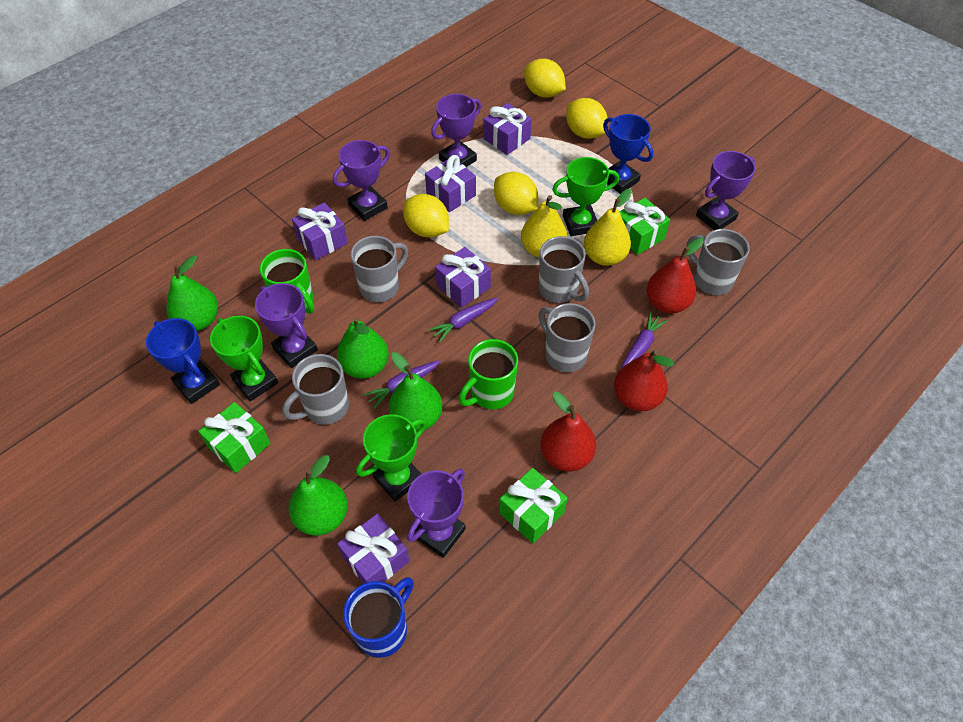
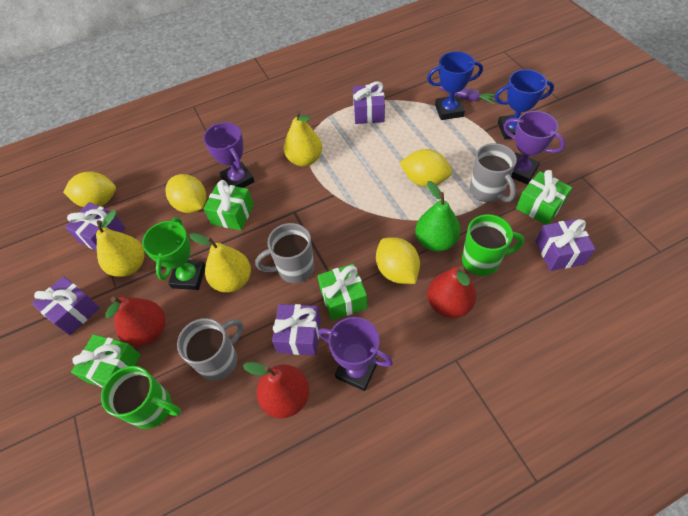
blue mug: [343,577,414,658] = 1 -> none = 0
green gift: [198,402,270,473] [499,468,567,543] [619,198,670,255] = 3 -> [71,334,140,388] [203,180,254,231] [317,264,367,320] [516,170,572,225] = 4
green pear: [166,255,218,331] [288,455,348,536] [337,317,389,379] [389,352,443,432] = 4 -> [415,181,460,251] = 1
green trophy: [210,316,278,401] [356,414,427,502] [552,157,619,236] = 3 -> [142,217,206,290] = 1
grey mug: [282,354,349,425] [351,236,408,303] [539,236,589,303] [539,303,595,372] [686,229,750,296] = 5 -> [177,318,244,381] [255,223,314,283] [470,143,517,202] = 3
purple carrot: [363,360,440,409] [429,297,498,343] [622,312,667,367] = 3 -> [439,86,496,104] = 1
purple trophy: [255,283,318,368] [333,140,390,221] [407,469,466,558] [431,94,481,167] [696,151,756,230] = 5 -> [203,122,255,188] [318,317,393,391] [503,111,566,184] = 3
yellow pear: [521,195,567,258] [584,189,632,266] = 2 -> [96,210,144,277] [189,233,251,293] [284,110,322,167] = 3

